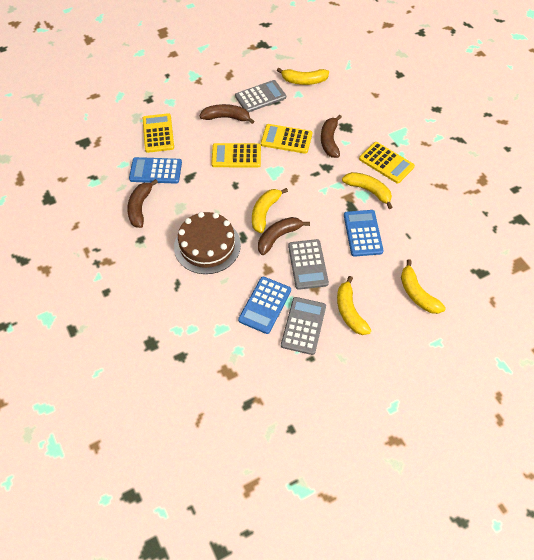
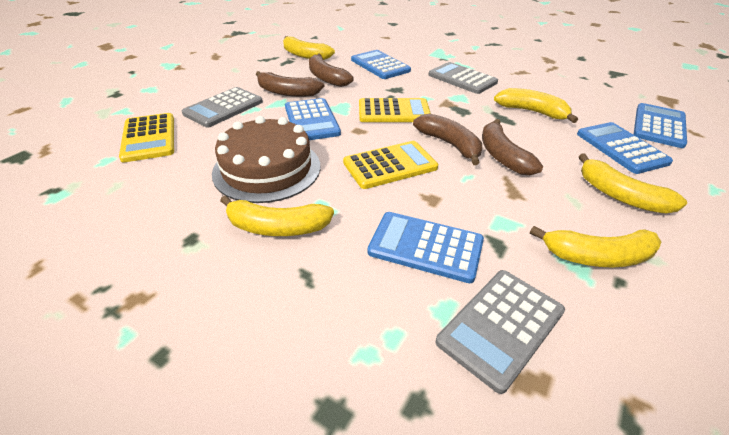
blue calculator: [129,157,182,184] [238,277,291,334] [344,210,384,257] = 3 -> [285,98,341,140] [351,50,411,79] [367,212,484,283] [577,122,673,174] [634,103,687,148] = 5
yellow calculator: [143,113,174,153] [211,143,261,167] [261,124,312,154] [359,142,415,183] = 4 -> [119,113,174,163] [343,141,438,189] [359,98,431,122] = 3

